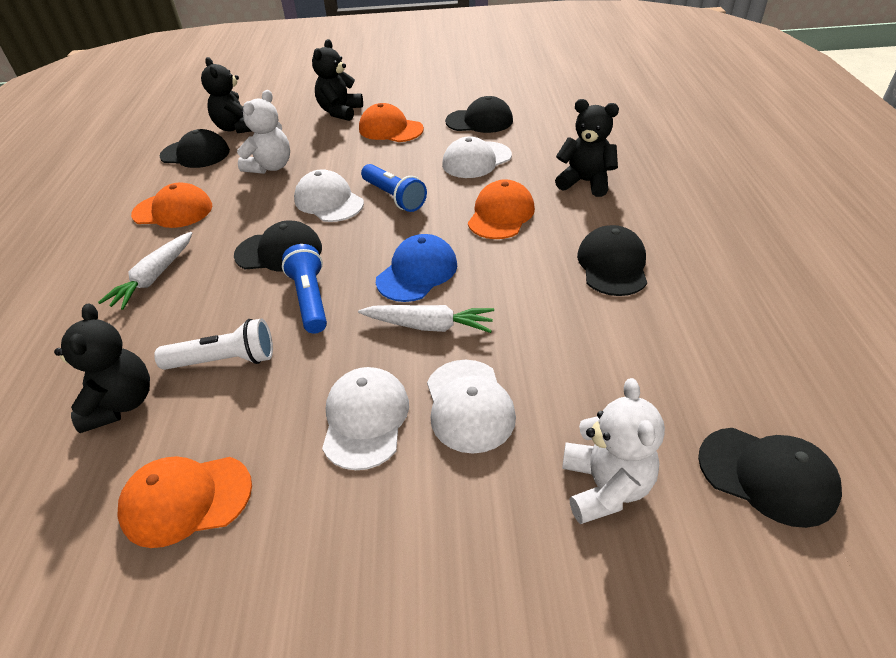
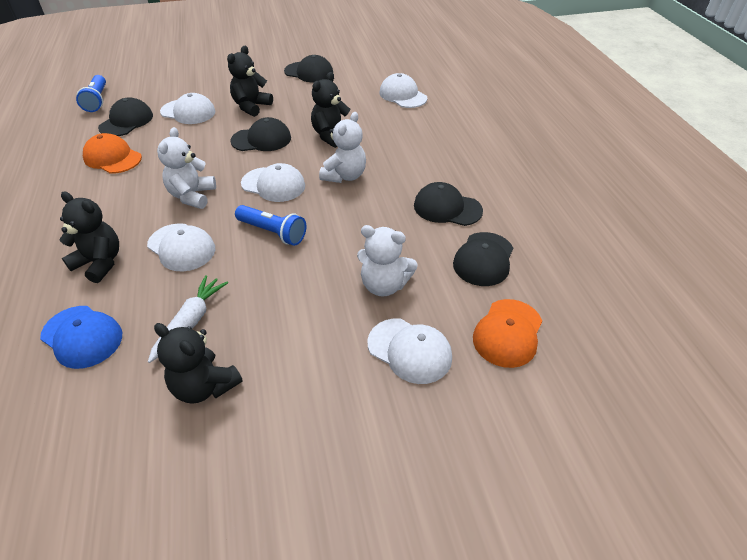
orange cap: [117,456,252,548] [131,182,212,228] [359,103,424,142] [468,179,535,239] = 4 -> [83,133,142,174] [473,299,542,368] = 2
white cap: [294,169,364,222] [322,367,409,470] [427,360,516,453] [442,136,512,178] = 4 -> [147,223,215,271] [160,93,216,124] [241,163,305,202] [367,318,452,384] [380,73,428,108] = 5
white carrot: [98,232,192,310] [358,305,494,333] = 2 -> [148,275,228,363] = 1
white flashlight: [154,319,273,370] = 1 -> none = 0
white teddy bear: [237,90,290,174] [562,378,665,524] = 2 -> [157,127,216,209] [319,112,366,183] [357,225,418,297] = 3

